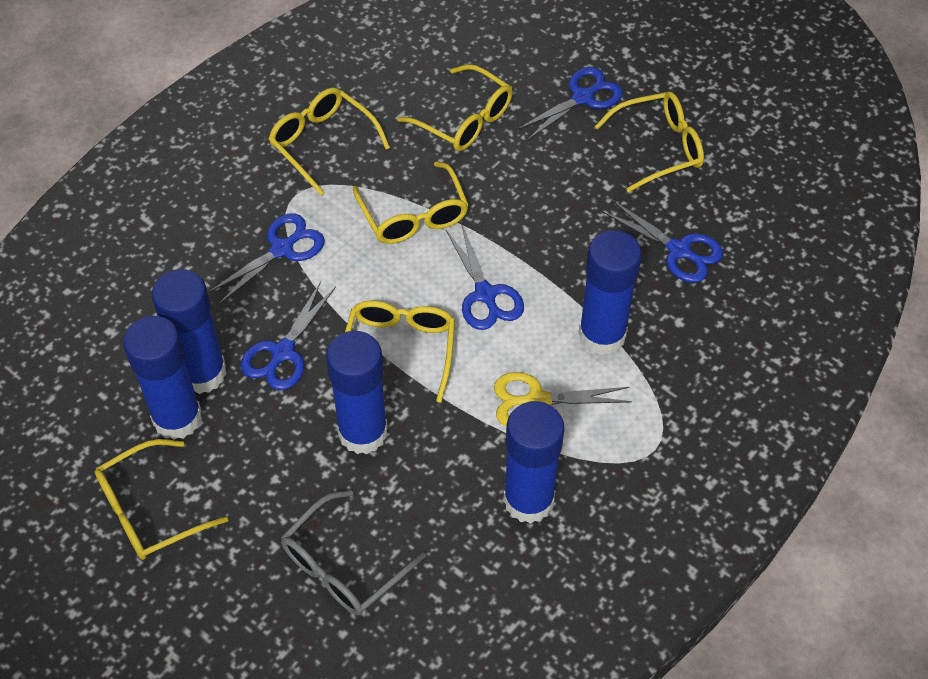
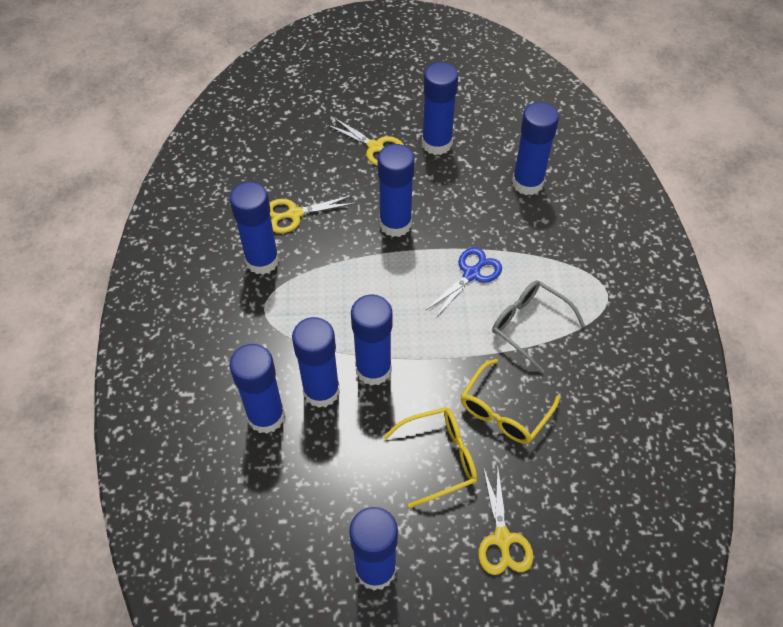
blue glue stick: [123,316,202,440] [152,269,227,394] [326,331,388,454] [503,401,564,524] [578,230,642,355] = 5 -> [230,182,279,274] [230,344,285,434] [292,317,340,408] [349,507,398,591] [351,295,392,386] [378,144,415,237] [422,62,458,155] [512,102,559,195] = 8
blue scissors: [208,214,325,304] [241,281,336,390] [446,223,524,330] [516,67,623,140] [603,200,723,283] = 5 -> [426,247,502,319] = 1
yellow glasses: [95,439,229,560] [269,88,390,195] [345,300,455,403] [353,162,469,244] [397,64,513,151] [595,92,704,192] = 6 -> [384,407,477,508] [461,359,560,444] = 2
yellow scissors: [494,372,632,427] = 1 -> [269,195,356,233] [327,117,404,166] [478,467,533,575] = 3

